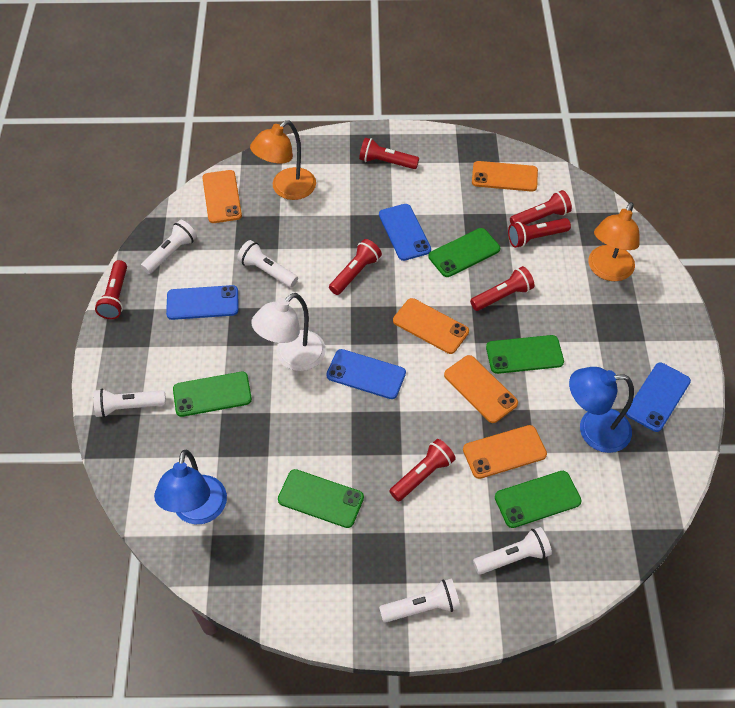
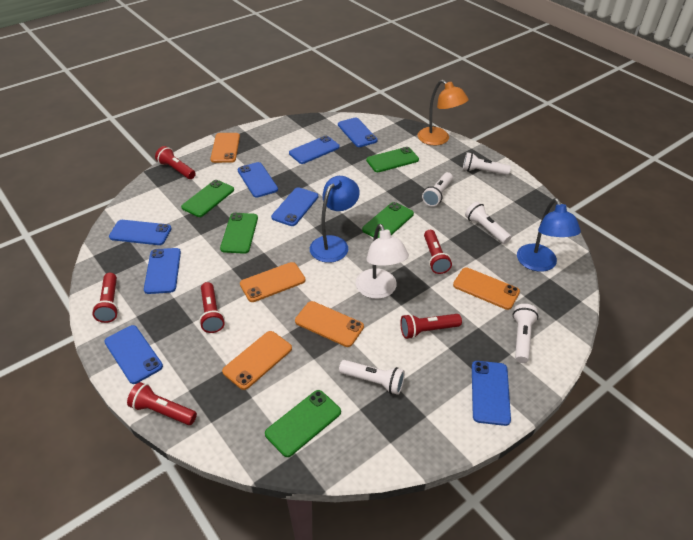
blue phone: [166,285,239,320] [326,349,406,399] [379,204,431,261] [626,363,691,432] = 4 -> [104,325,163,384] [109,220,172,245] [144,248,181,294] [238,162,278,198] [271,187,318,226] [289,136,340,164] [338,118,378,147] [472,361,511,426] = 8
orange lamp: [250,120,316,200] [588,202,640,281] = 2 -> [418,80,469,146] = 1
red flashlight: [95,260,127,319] [329,239,382,295] [359,138,419,169] [390,439,456,501] [470,266,534,311] [508,218,571,248] [510,190,572,225] = 7 -> [92,273,119,323] [127,382,197,425] [155,146,196,179] [199,282,225,333] [400,314,462,339] [424,230,452,274] = 6

